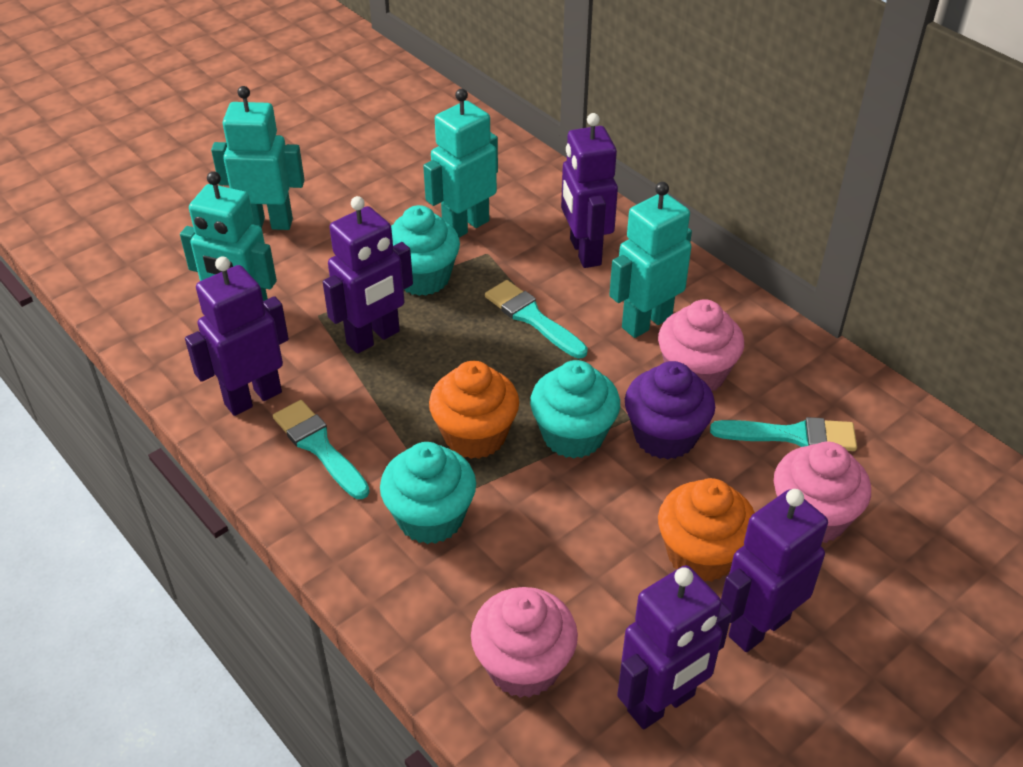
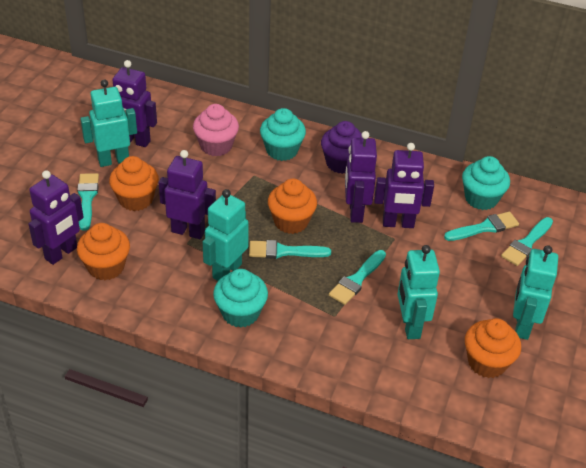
orange cupcake: [429,361,519,459] [658,478,755,582] = 2 -> [77,223,130,280] [109,156,159,211] [268,179,317,234] [465,318,521,378] = 4
pink cupcake: [471,587,578,698] [658,299,744,391] [774,442,871,543] = 3 -> [193,104,239,156] = 1
turquoise brush: [273,400,370,499] [485,280,588,358] [710,417,857,451] = 3 -> [77,173,99,231] [249,240,331,259] [329,250,386,305] [444,212,519,241] [501,217,553,266] = 5

